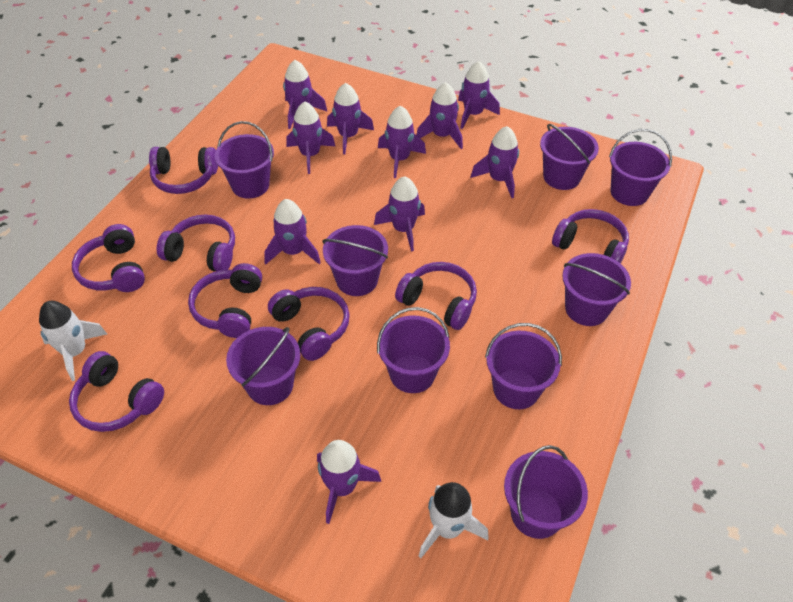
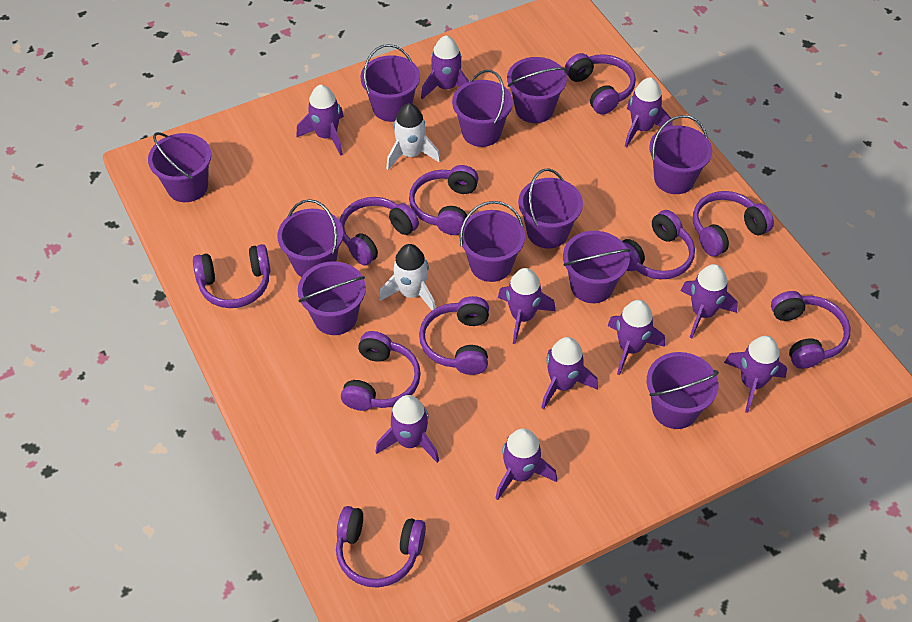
purple bucket: [215,121,274,198] [226,327,300,405] [322,225,388,296] [377,307,450,393] [485,323,562,409] [504,445,588,539] [540,124,599,190] [562,253,631,326] [609,129,672,206] = 9 -> [148,132,211,202] [277,199,343,277] [298,261,366,335] [360,44,420,122] [452,70,513,147] [459,201,525,282] [507,57,567,123] [518,168,583,249] [563,231,631,303] [647,352,719,429] [649,115,712,194] = 11
purple headphones: [69,351,164,432] [72,224,145,292] [149,147,218,194] [157,215,235,271] [188,263,262,338] [268,287,350,361] [395,262,477,330] [552,209,629,263] = 8 -> [193,244,271,308] [336,506,426,588] [340,197,419,265] [341,331,421,411] [409,165,479,235] [419,296,489,375] [565,53,636,115] [622,210,695,280] [693,191,774,257] [771,291,851,369] = 10

